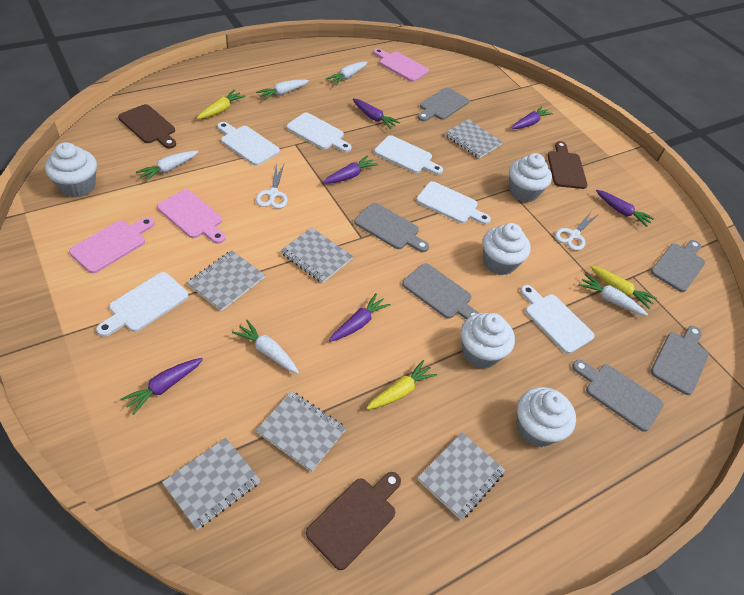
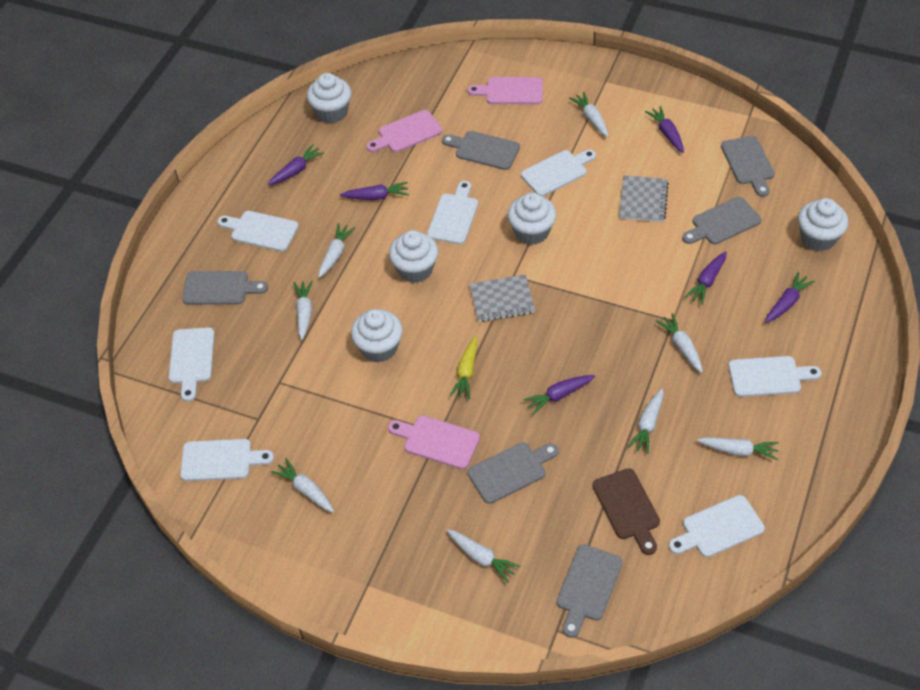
brown cutting board: [118,104,176,148] [306,472,401,570] [547,141,587,189] = 3 -> [592,468,660,555] = 1
grey notebook: [162,438,260,530] [187,250,265,311] [256,391,346,472] [281,227,353,283] [418,432,505,520] [445,119,503,158] = 6 -> [469,274,535,322] [619,175,669,222] = 2
white carrot: [136,151,198,182] [232,320,299,374] [256,79,309,100] [326,62,367,86] [579,274,648,316] = 5 -> [271,458,334,512] [293,281,313,340] [318,223,355,278] [447,529,520,583] [569,92,608,137] [628,388,663,454] [656,313,703,373] [697,437,779,460] = 8
white cutting board: [96,272,189,337] [217,122,280,166] [287,112,352,152] [374,135,443,175] [416,181,491,224] [520,285,595,354] = 6 -> [169,327,215,402] [180,439,274,481] [217,211,299,252] [427,181,478,244] [521,150,596,196] [669,495,765,557] [728,356,821,397] = 7
white scissors: [256,163,288,209] [555,212,597,250] = 2 -> none = 0
yellow carrot: [197,90,246,119] [366,360,437,409] [590,266,657,309] = 3 -> [450,336,478,399] = 1

